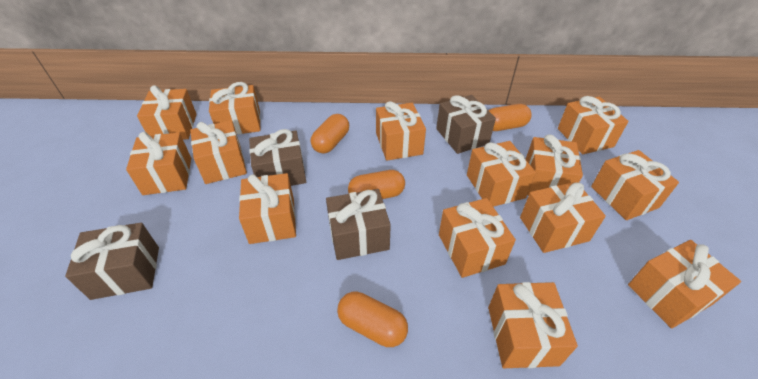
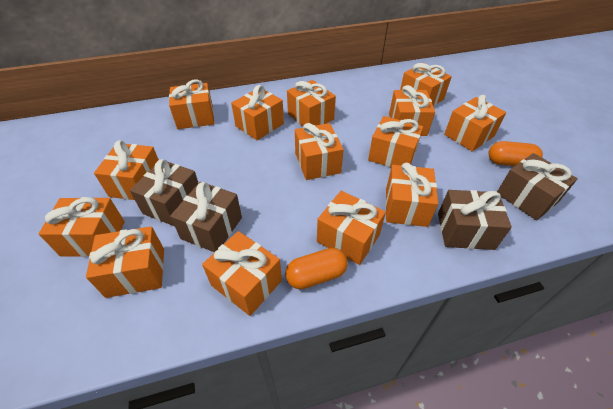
orange capsule: [311,114,349,154] [337,291,408,347] [348,170,405,199] [488,104,532,131] = 4 -> [285,248,348,289] [488,141,543,166] = 2

